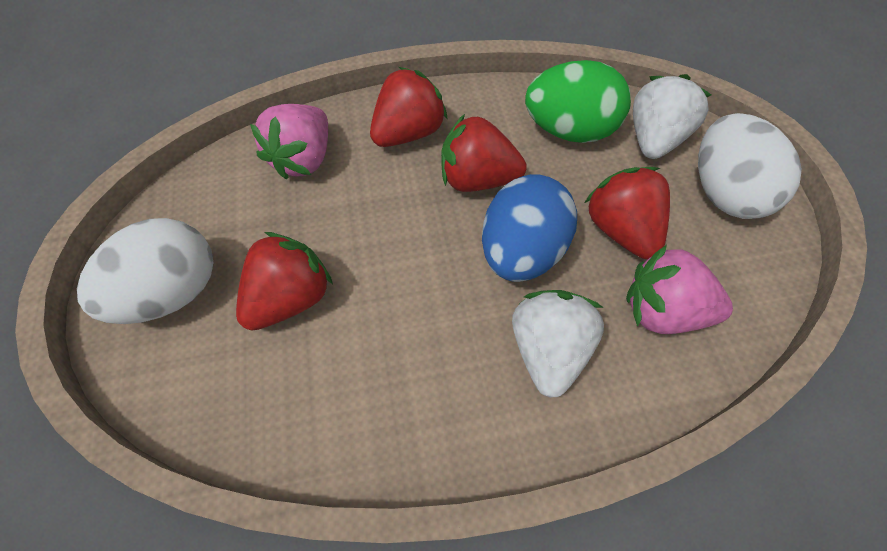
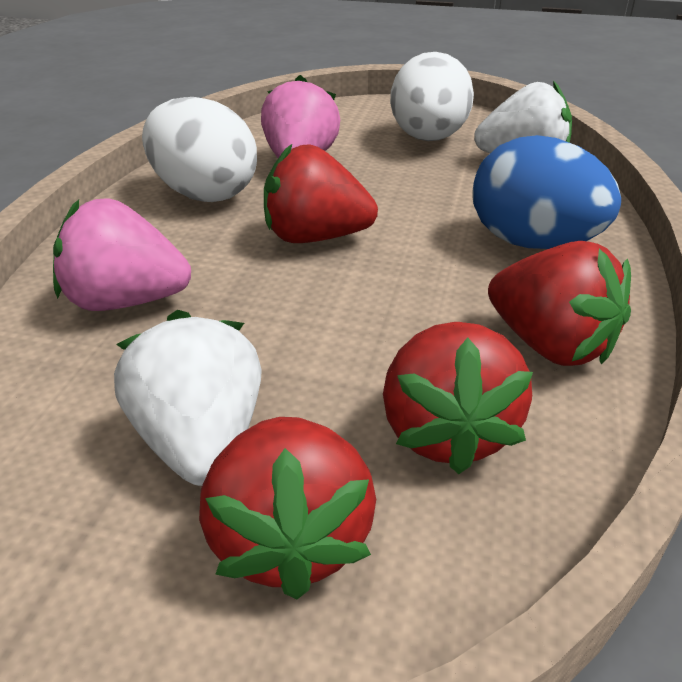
green egg: [525,60,631,143] = 1 -> none = 0

